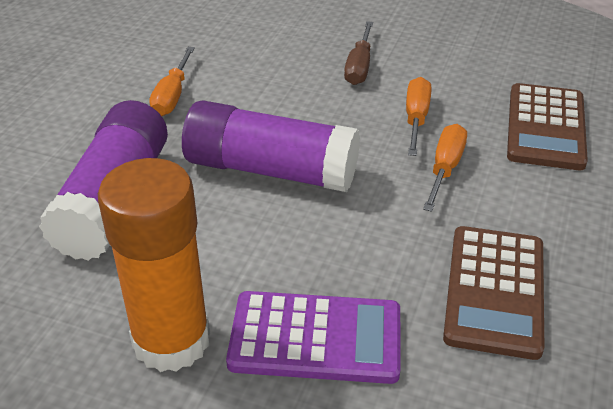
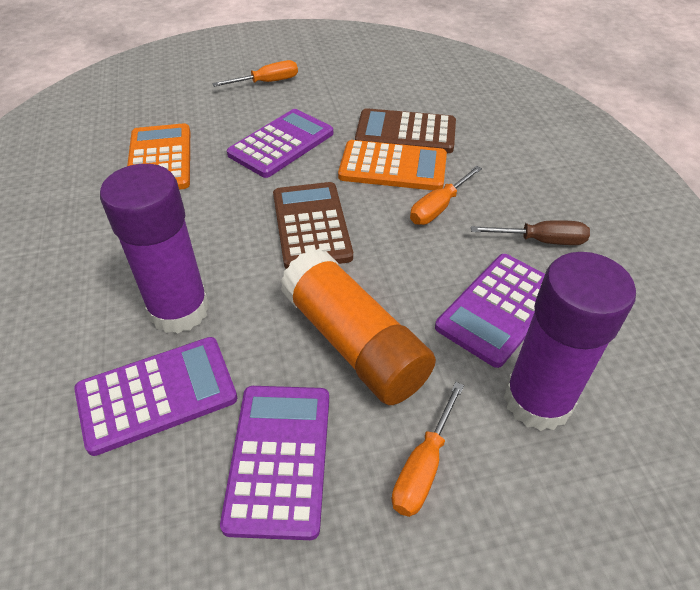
orange calculator: none = 0 -> [127,123,190,190] [338,140,447,190] = 2
purple calculator: [226,291,400,384] = 1 -> [74,337,237,456] [220,386,329,540] [227,109,333,178] [435,254,545,368] = 4

